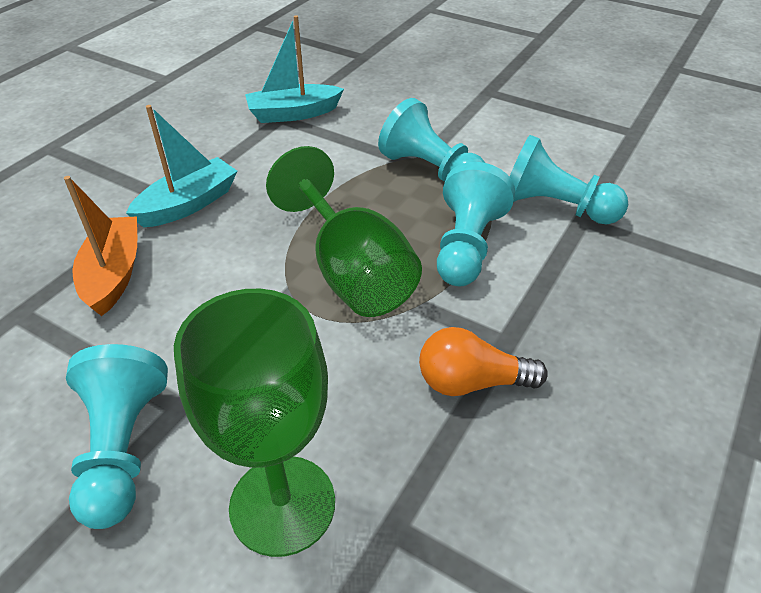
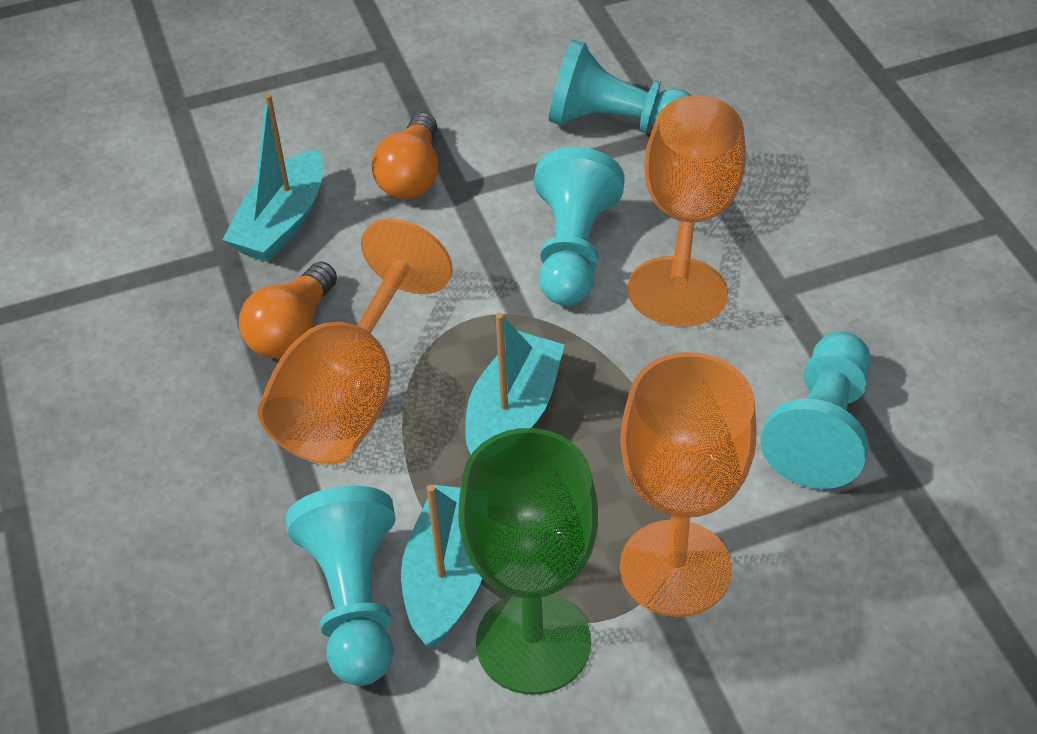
green goblet: [174,289,335,557] [266,146,422,317] = 2 -> [458,428,598,695] = 1
orange boat: [64,176,137,316] = 1 -> none = 0
orange goblet: none = 0 -> [258,218,453,465] [620,352,757,617] [628,95,746,327] = 3
orange light bulb: [419,327,548,396] = 1 -> [239,262,337,358] [371,112,438,199] = 2
turquoise boat: [126,105,237,227] [245,15,344,123] = 2 -> [223,94,323,262] [401,485,482,649] [465,313,565,454] = 3

